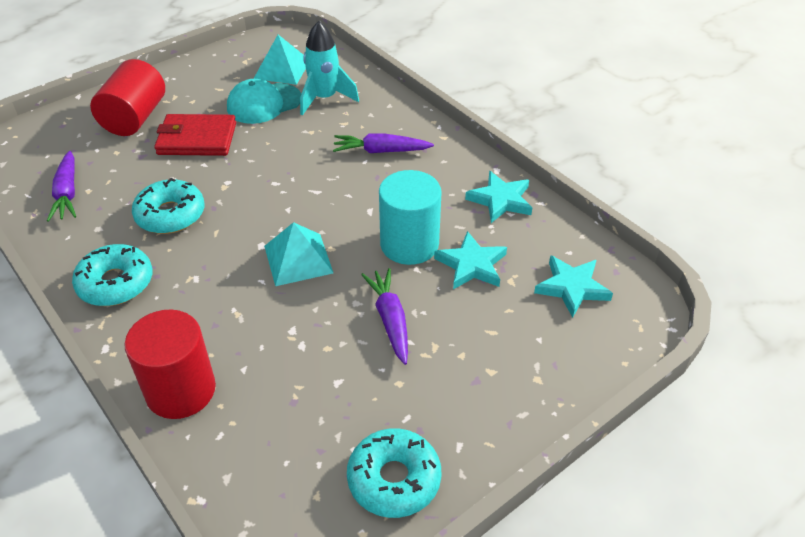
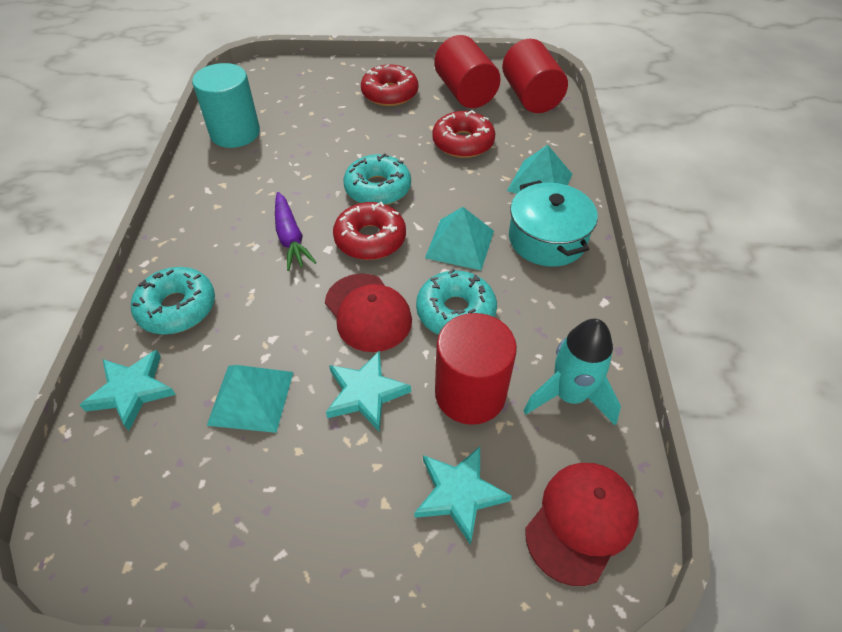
purple carrot: [47,151,76,221] [333,133,434,153] [361,268,408,365] = 3 -> [275,192,317,271] = 1
red cap: none = 0 -> [325,273,412,352] [525,463,639,586] = 2
red cylinder: [90,59,165,136] [124,310,216,419] = 2 -> [434,35,501,108] [435,313,517,425] [502,39,568,113] = 3
red donut: none = 0 -> [333,202,406,260] [361,64,418,106] [432,110,495,158] = 3
red wallet: [154,114,236,156] = 1 -> none = 0
turquoise cap: [227,79,301,124] = 1 -> none = 0
turquoise pot: none = 0 -> [509,180,598,267] = 1
turquoise pyramid: [254,35,306,85] [264,222,333,286] = 2 -> [207,365,294,433] [425,207,494,270] [507,145,573,194] = 3

